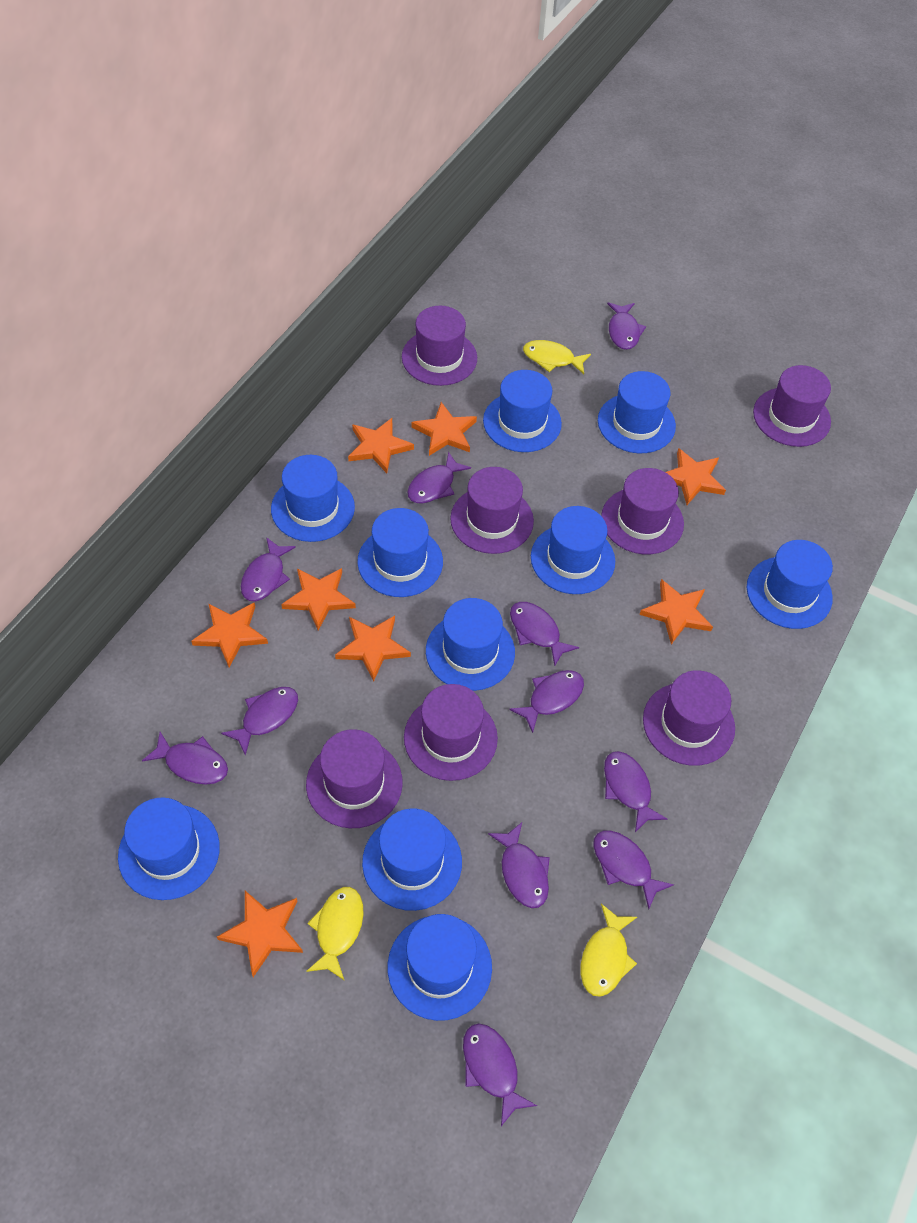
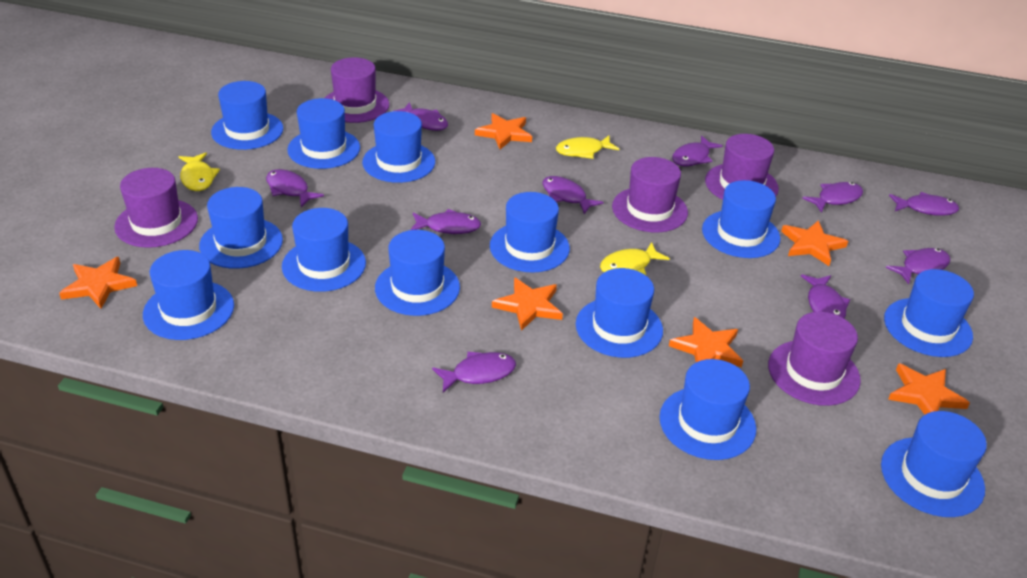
blue hat: [118,798,220,900] [271,455,355,542] [357,508,443,597] [362,808,462,911] [388,914,492,1021] [426,598,515,691] [483,370,562,452] [531,506,615,594] [598,371,676,453] [747,540,833,629] = 10 -> [143,250,234,340] [199,187,283,269] [211,81,283,150] [282,208,366,292] [287,98,360,169] [362,111,435,183] [375,230,460,316] [490,192,570,273] [576,268,663,358] [659,359,756,460] [702,180,780,258] [881,411,987,517] [884,269,974,357] = 13
orange star: [191,602,268,667] [217,891,303,977] [281,568,356,631] [335,616,411,682] [348,418,414,473] [411,402,477,456] [639,579,713,644] [666,448,726,505] = 8 -> [59,257,137,309] [475,113,532,149] [492,277,563,331] [669,317,743,367] [781,220,848,266] [888,363,970,415] = 6
purple fish: [142,732,228,785] [221,687,298,756] [241,537,296,601] [407,451,471,504] [463,1023,537,1126] [488,822,550,908] [509,670,584,733] [510,602,579,667] [593,830,674,910] [604,751,667,832] [607,302,646,350] = 11 -> [266,169,324,207] [394,102,448,131] [410,209,481,234] [432,352,516,393] [542,176,603,214] [672,135,723,167] [801,274,850,318] [802,182,863,213] [886,248,950,284] [889,192,959,216] = 10
purple hat: [306,729,403,828] [402,306,477,386] [404,684,498,781] [450,467,534,554] [601,468,684,554] [643,670,735,766] [753,365,831,447] = 7 -> [114,168,198,248] [325,57,389,123] [612,157,688,232] [705,134,779,200] [768,312,861,406] = 5

